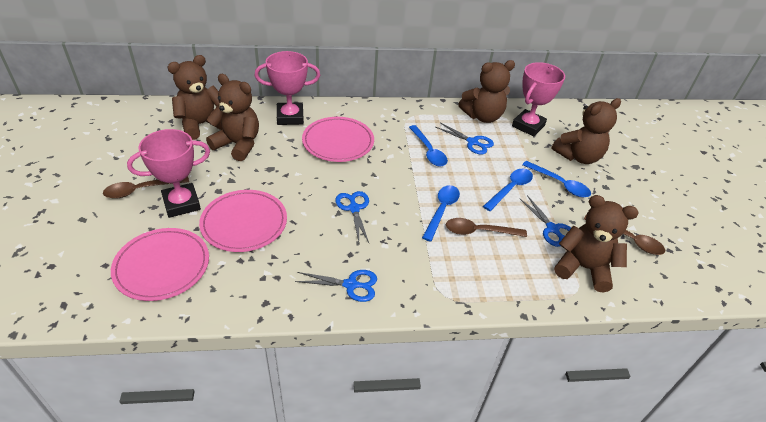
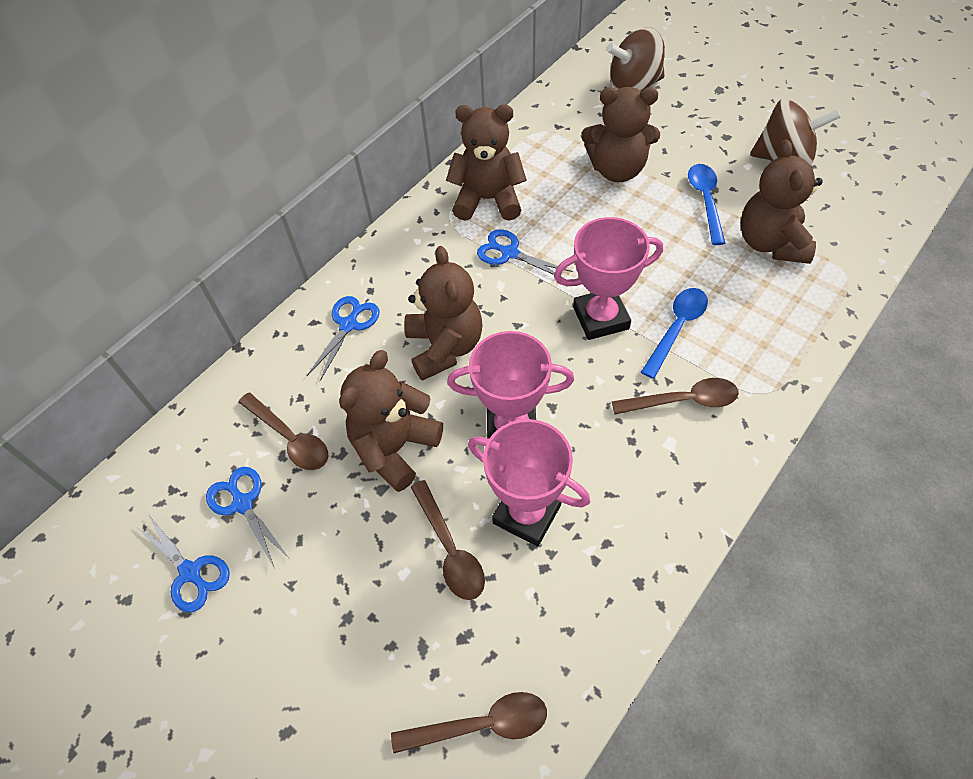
blue spoon: [409,125,448,166] [422,185,460,242] [483,169,533,211] [522,161,591,197] = 4 -> [641,288,708,379] [688,164,725,245] = 2
brown spinning top: none = 0 -> [606,27,665,91] [750,99,841,165] = 2
brown spoon: [103,176,189,199] [446,218,527,237] [584,214,665,255] = 3 -> [239,392,329,470] [391,692,547,753] [411,480,485,600] [612,378,739,414] = 4
pink plate: [111,228,209,301] [199,190,287,252] [302,117,374,162] = 3 -> none = 0

